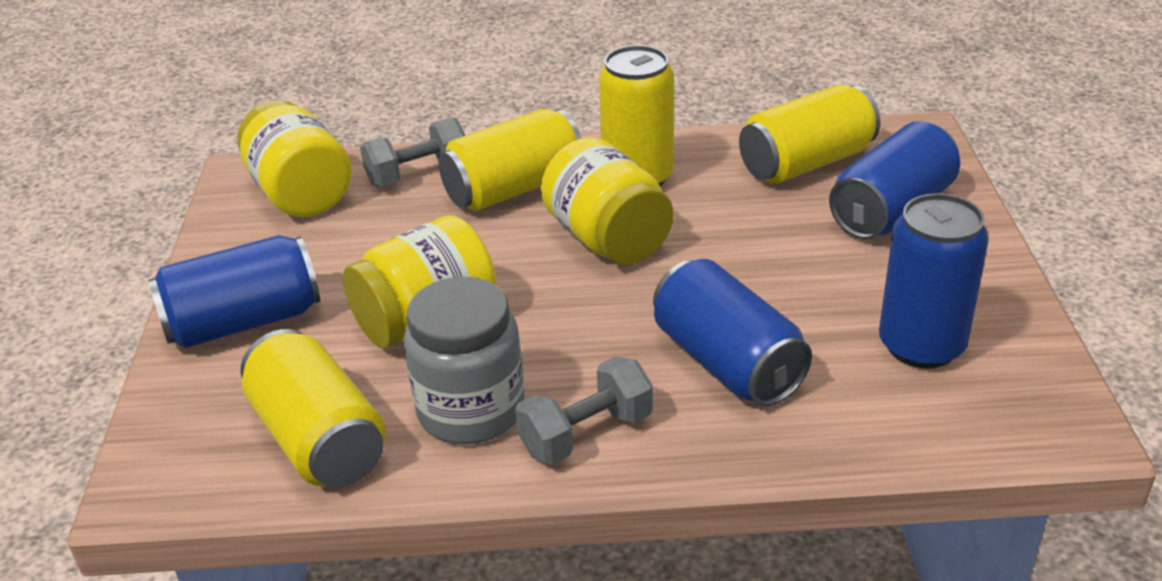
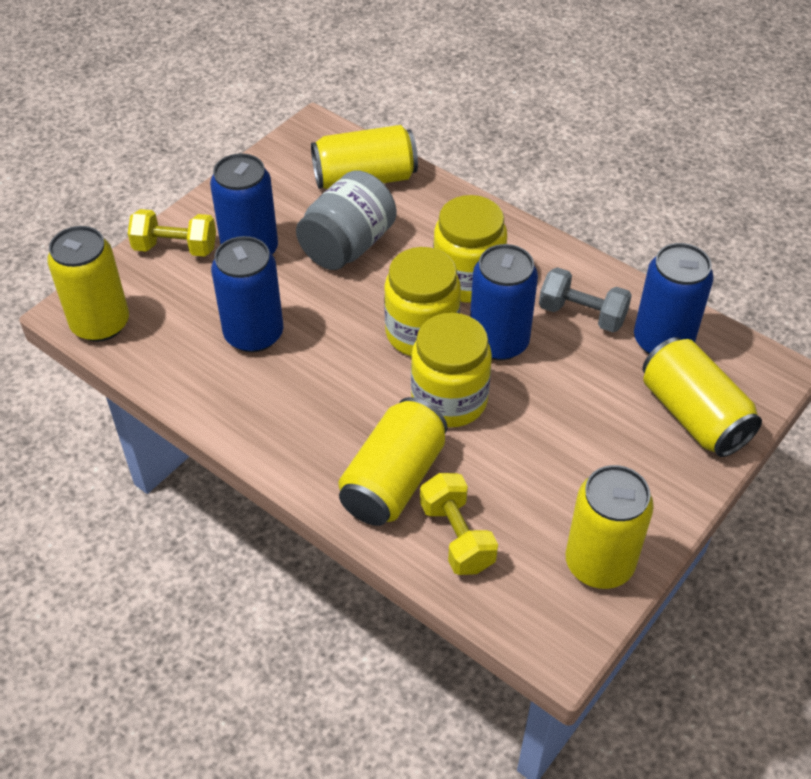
grey dumbbell: [360,117,466,187] [515,357,653,464] = 2 -> [539,267,632,332] = 1
yellow can: [241,329,386,488] [439,109,581,211] [599,45,674,186] [739,85,881,184] = 4 -> [47,226,129,342] [311,125,418,189] [338,397,448,526] [565,465,654,589] [642,337,762,457] = 5
yellow dumbbell: none = 0 -> [128,209,216,257] [420,473,498,575] = 2

